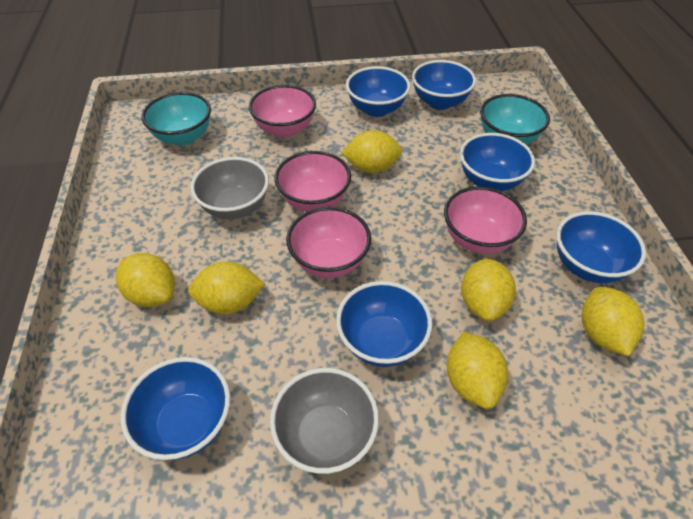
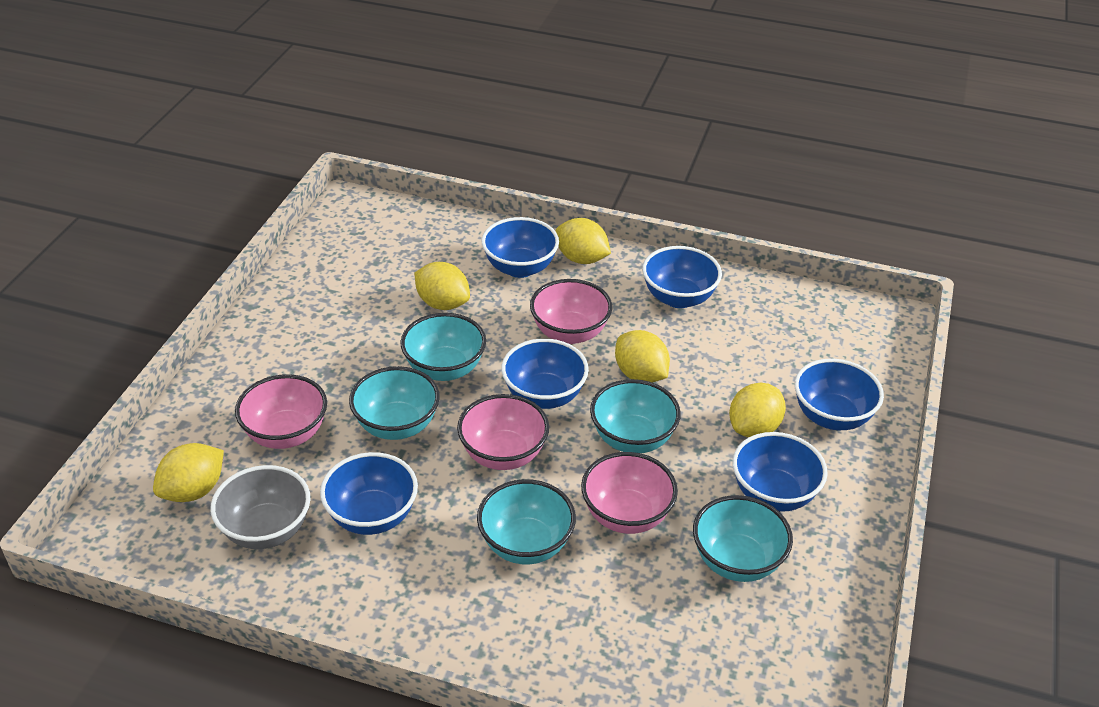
grey bowl: [191,157,269,219] [270,368,379,474] = 2 -> [210,465,310,549] = 1
turquoise bowl: [141,92,211,146] [480,94,550,145] = 2 -> [349,366,440,440] [400,313,486,381] [477,479,576,565] [590,379,681,453] [693,495,793,582] = 5
yellow lemon: [116,253,175,307] [188,261,265,314] [341,130,402,173] [447,331,508,409] [461,258,516,321] [581,287,644,356] = 6 -> [153,443,224,502] [414,262,470,310] [556,218,611,264] [615,330,670,382] [729,383,786,437] = 5

